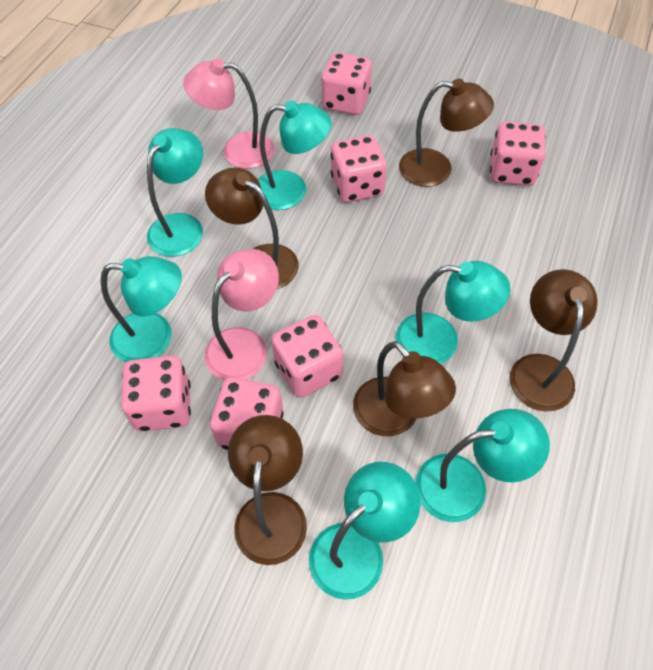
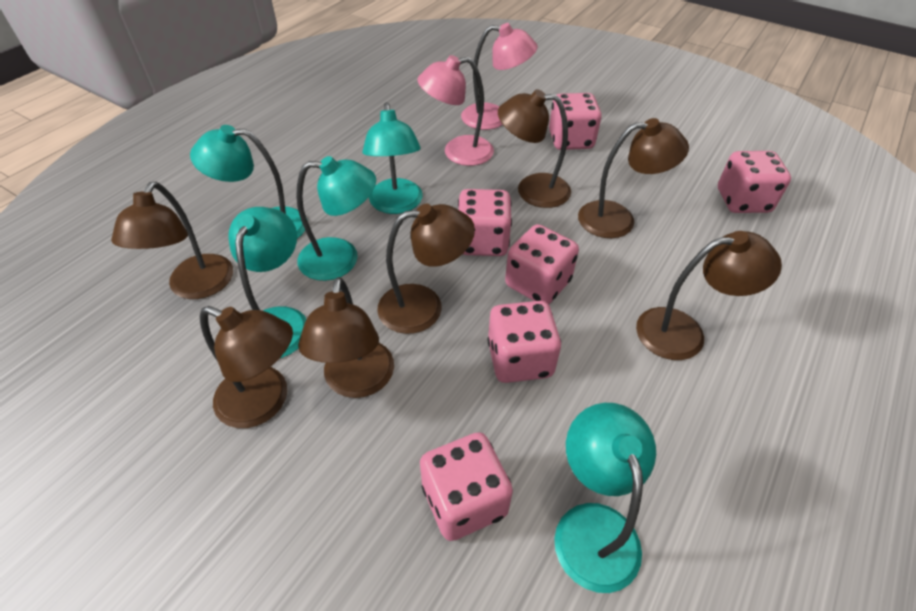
brown lamp: [205,167,299,289] [228,415,307,565] [353,341,456,436] [399,79,494,187] [509,269,597,412] = 5 -> [111,182,233,299] [200,306,293,428] [298,277,394,398] [377,204,475,334] [498,89,571,208] [578,118,689,238] [636,231,782,360] = 7
turquoise lamp: [101,256,182,362] [147,128,203,257] [257,101,332,210] [309,462,421,600] [396,261,511,364] [415,409,550,522] = 6 -> [190,125,307,238] [228,207,306,358] [296,156,376,281] [362,102,423,214] [554,403,656,593] = 5

